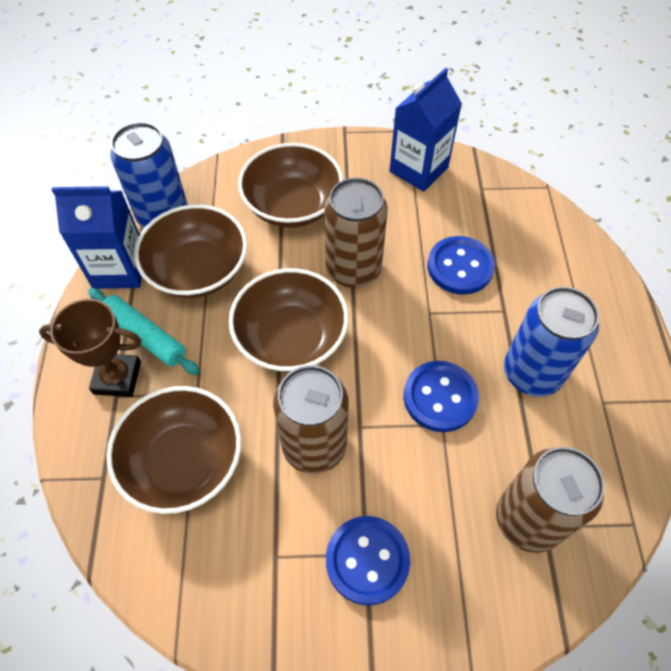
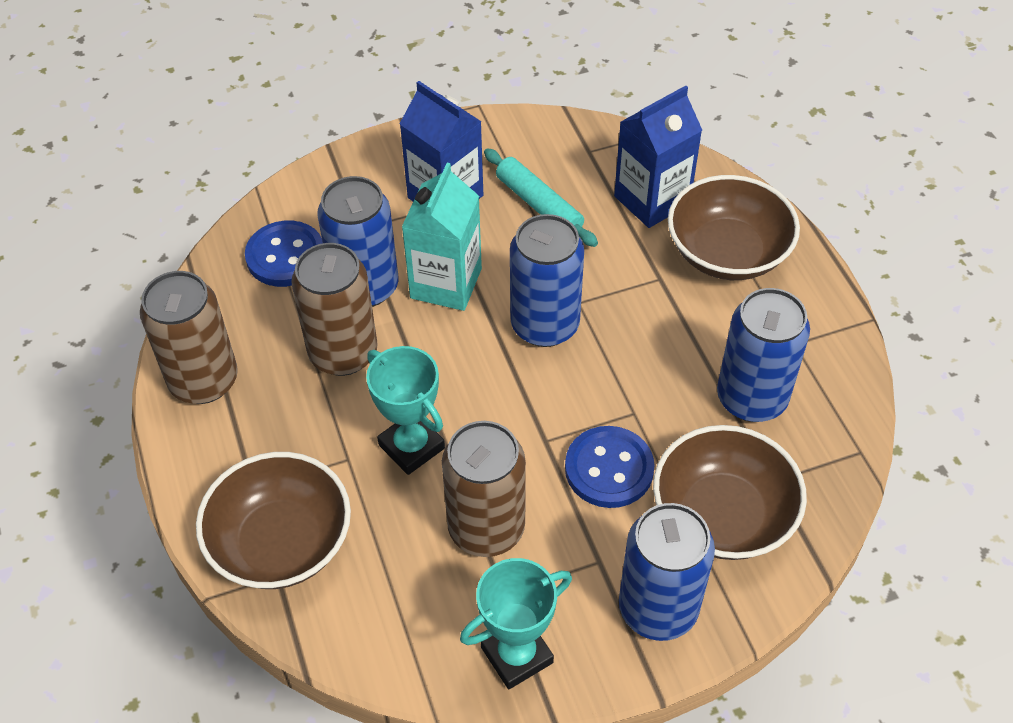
blue button: [326,516,410,605] [404,361,479,432] [428,236,495,295] = 3 -> [245,220,323,287] [565,426,655,508] = 2
blue can: [110,122,188,228] [504,287,599,397] = 2 -> [317,176,398,307] [510,214,584,347] [619,503,715,641] [717,288,810,422] = 4
brown bowl: [106,386,241,514] [134,204,247,298] [229,268,349,372] [238,143,343,228] = 4 -> [196,452,351,589] [653,425,807,560] [668,175,800,280] = 3
brown trophy: [39,299,142,397] = 1 -> none = 0
turquoise carton: none = 0 -> [402,163,482,311] = 1
turquoise trophy: none = 0 -> [366,346,445,475] [460,558,572,689] = 2

